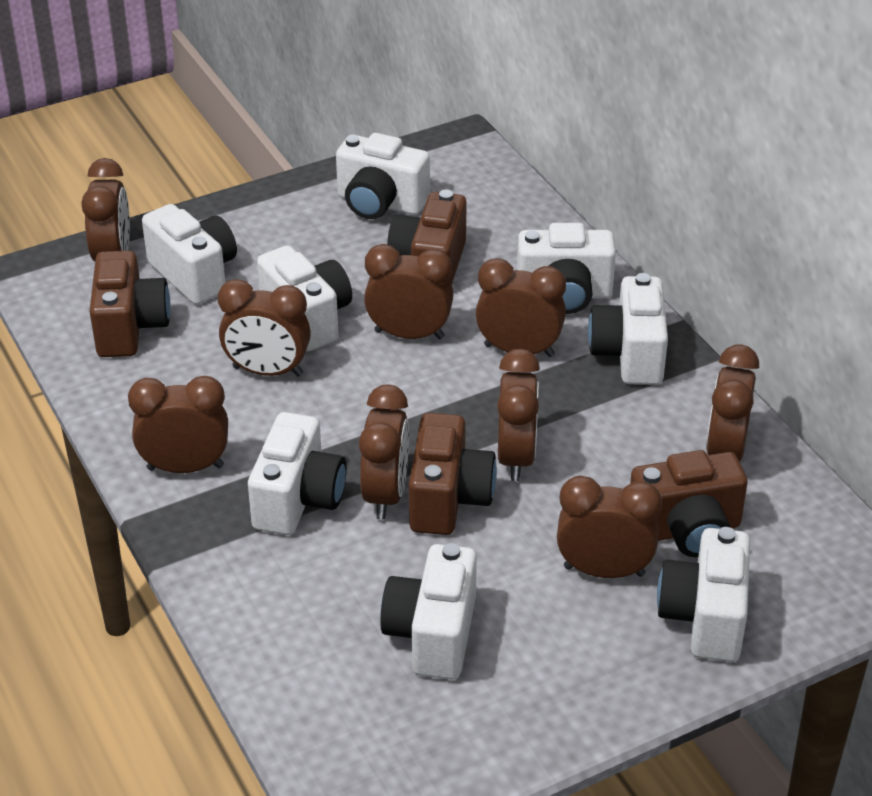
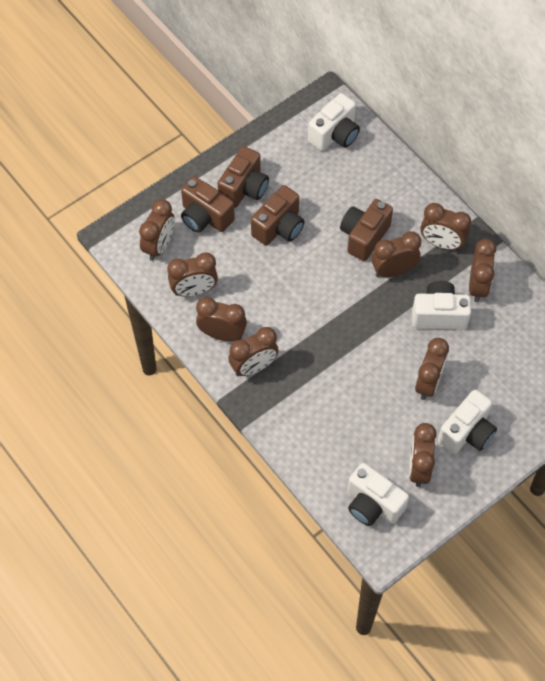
white camera: [142,204,237,305] [248,412,347,535] [257,245,352,351] [336,133,430,219] [381,543,477,679] [517,223,616,314] [588,273,668,385] [657,527,750,662] = 8 -> [308,93,360,151] [348,463,409,526] [412,281,471,330] [438,390,497,454] = 4

